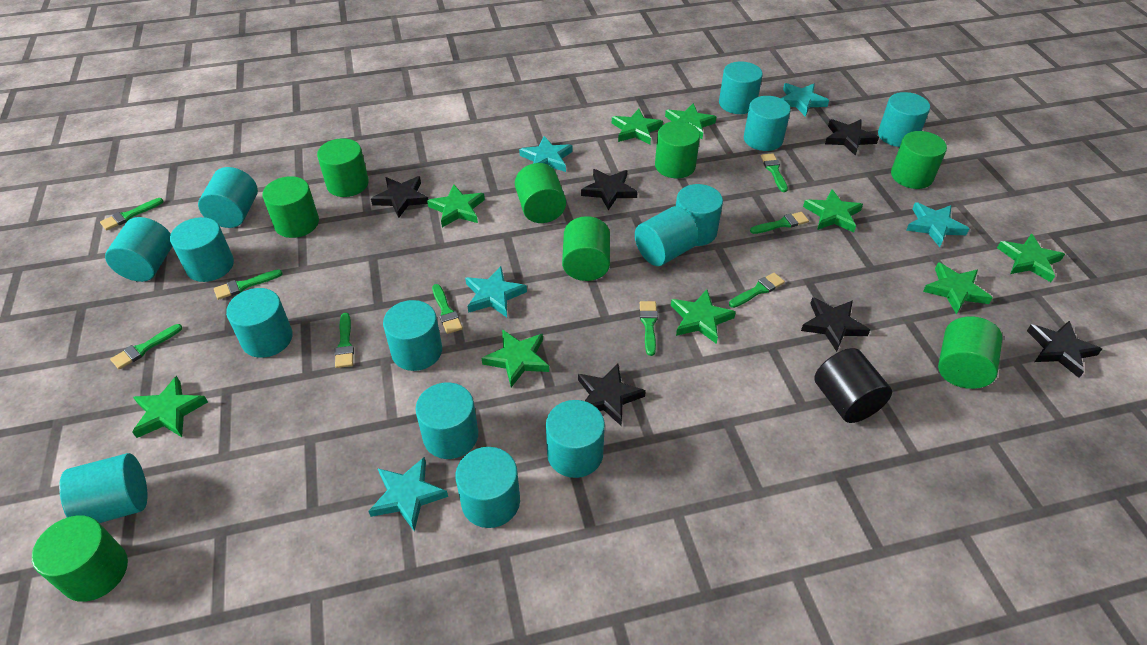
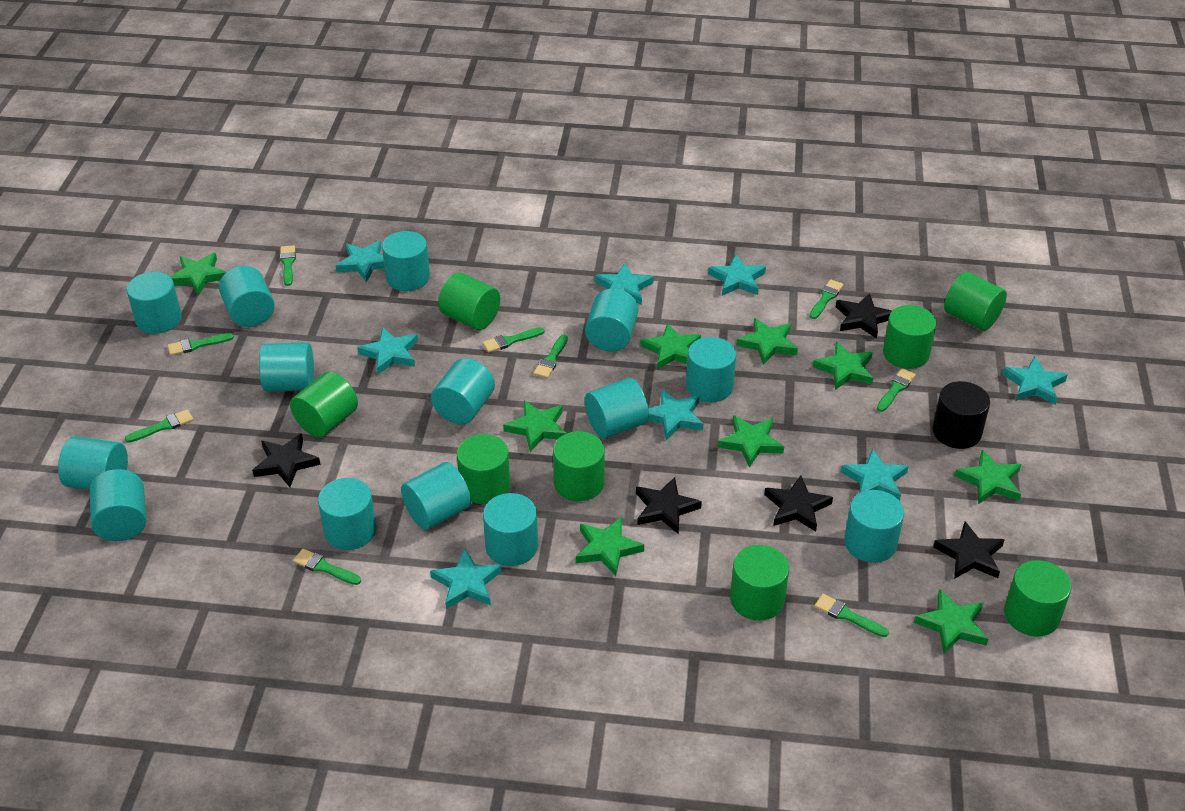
black star: [371,176,428,218] [578,364,646,426] [581,169,638,210] [801,297,870,352] [825,119,879,156] [1027,321,1102,378] = 6 -> [252,433,320,487] [636,477,702,534] [764,476,833,532] [836,293,892,339] [933,522,1005,579] = 5
turquoise star: [369,457,448,531] [465,266,527,317] [519,136,572,172] [781,83,829,117] [906,202,969,247] = 5 -> [336,240,385,283] [357,327,418,374] [430,549,502,609] [595,263,654,305] [648,389,704,440] [708,254,766,295] [841,449,909,501] [1002,356,1068,405] = 8

